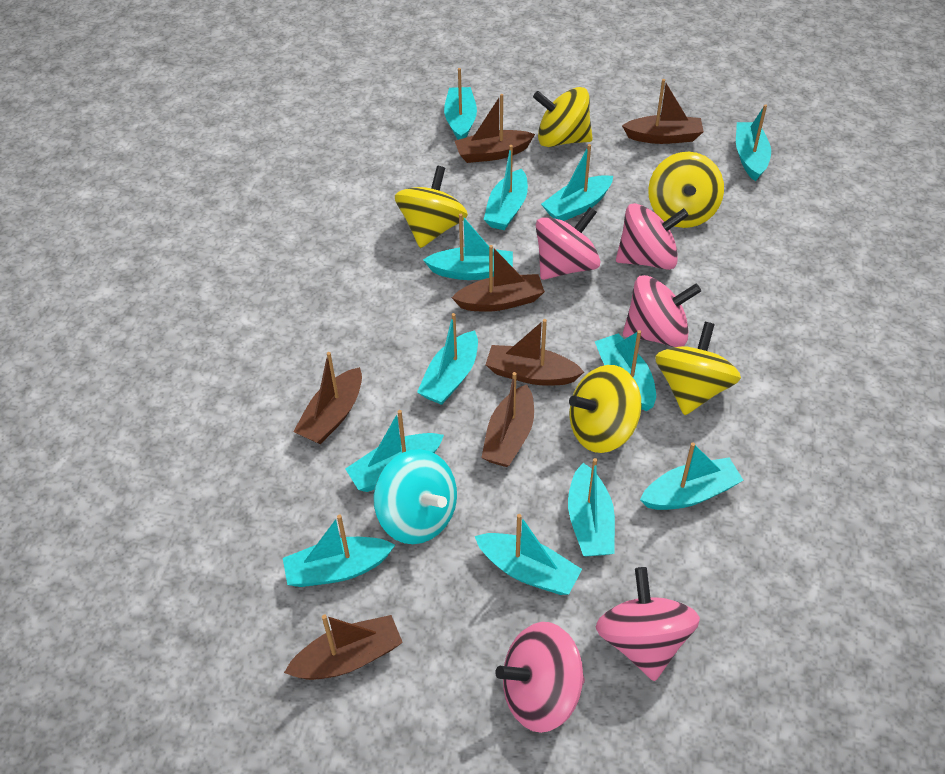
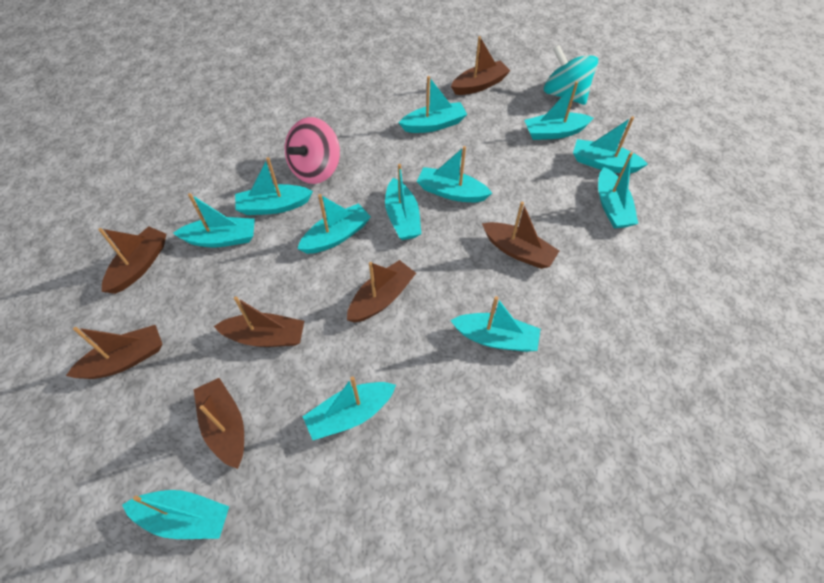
pink spinning top: [495,622,585,733] [536,207,600,280] [596,567,700,681] [616,203,689,270] [623,275,701,347] = 5 -> [285,117,340,184] = 1
yellow spinning top: [395,166,468,248] [533,87,593,147] [569,365,641,453] [648,152,724,228] [655,322,741,415] = 5 -> none = 0

